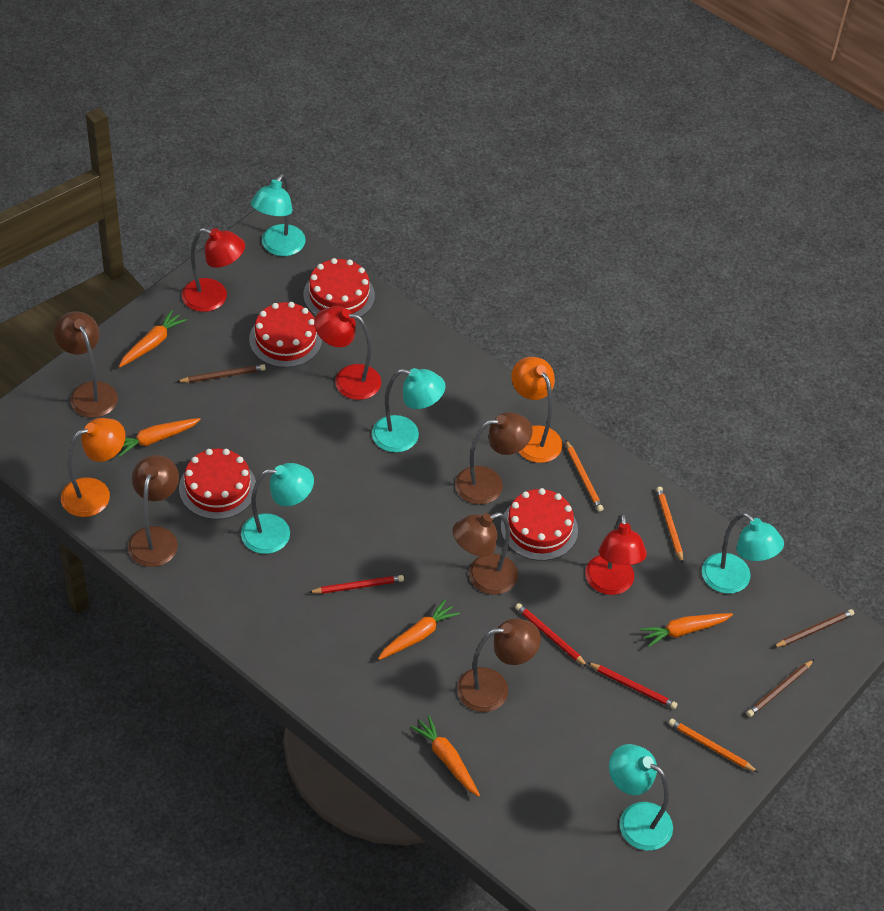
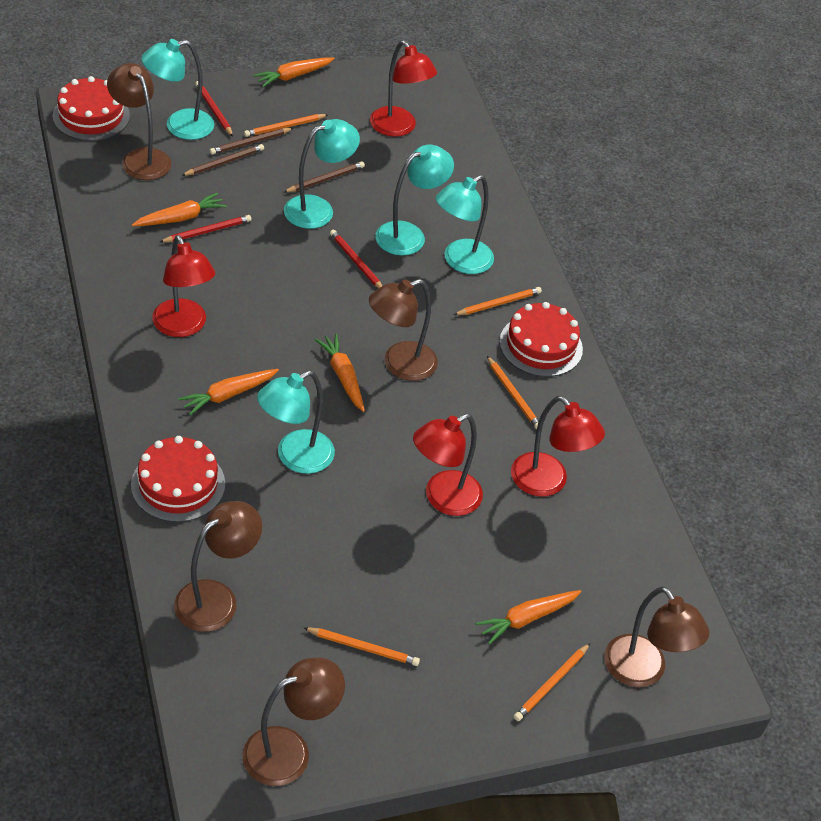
orange lamp: [61,418,126,517] [511,357,562,463] = 2 -> none = 0
orange pencil: [566,440,603,512] [656,487,683,563] [669,718,758,772] = 3 -> [244,114,328,137] [304,627,420,666] [454,287,542,315] [487,356,539,430] [514,643,590,721] = 5
red cake: [179,449,256,520] [249,302,322,368] [303,258,375,320] [501,488,578,561] = 4 -> [53,76,130,141] [131,436,225,522] [500,302,583,377] = 3
red lamp: [182,228,245,312] [314,306,381,400] [585,513,647,595] = 3 -> [152,235,215,337] [370,40,437,137] [413,414,483,516] [511,396,605,496] = 4

